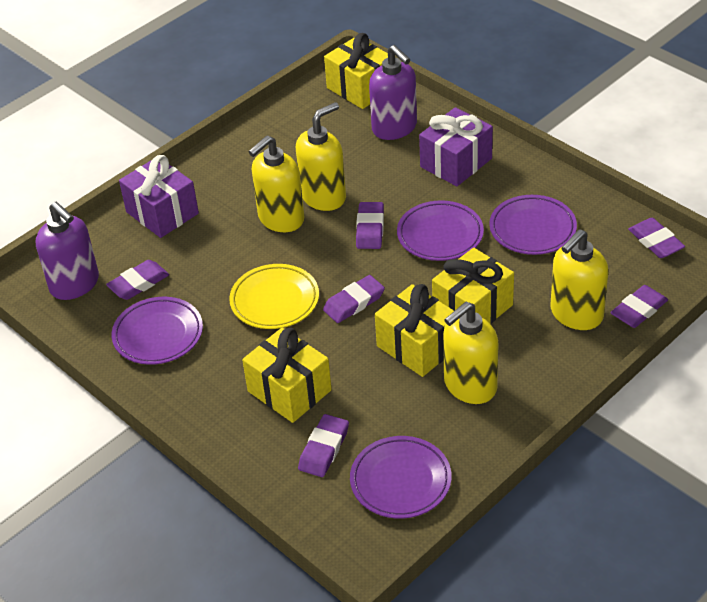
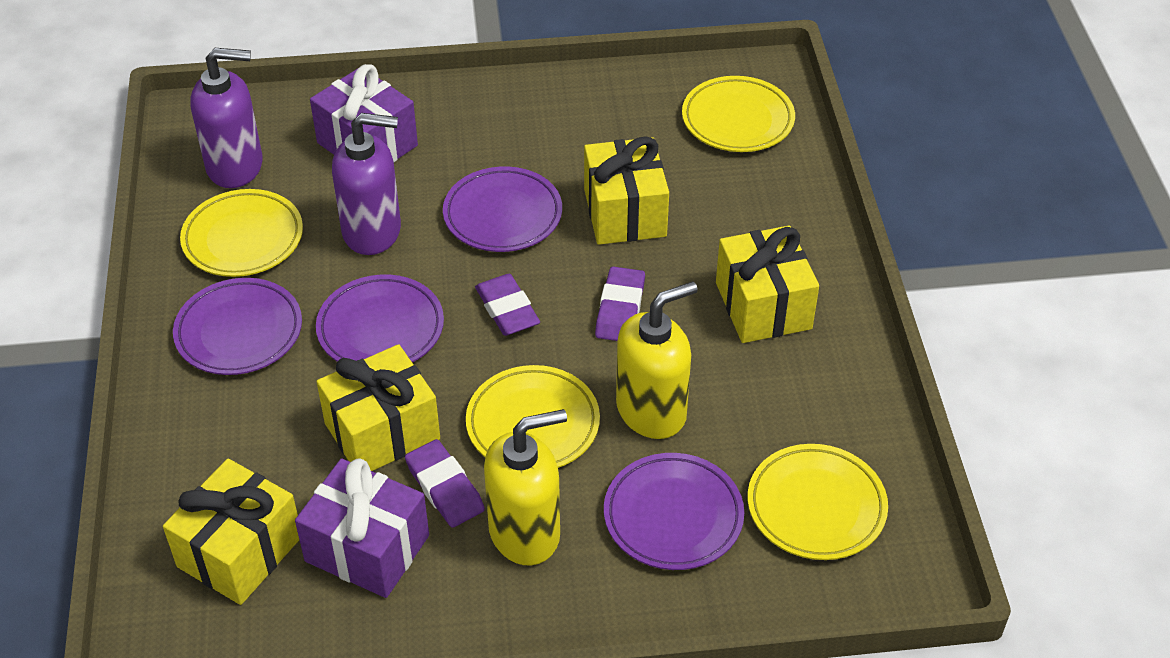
purple eraser: [106,260,169,300] [298,414,349,477] [323,275,385,323] [356,202,384,249] [610,285,668,328] [628,218,685,258] = 6 -> [405,439,485,528] [475,274,540,336] [595,267,645,341] = 3
yellow plate: [229,264,319,329] = 1 -> [180,189,303,277] [466,365,600,468] [682,76,795,152] [748,444,888,560] = 4
yellow soap dispenser: [248,135,304,232] [296,102,346,211] [443,302,499,404] [551,229,608,330] = 4 -> [484,409,567,565] [616,281,698,439] = 2

